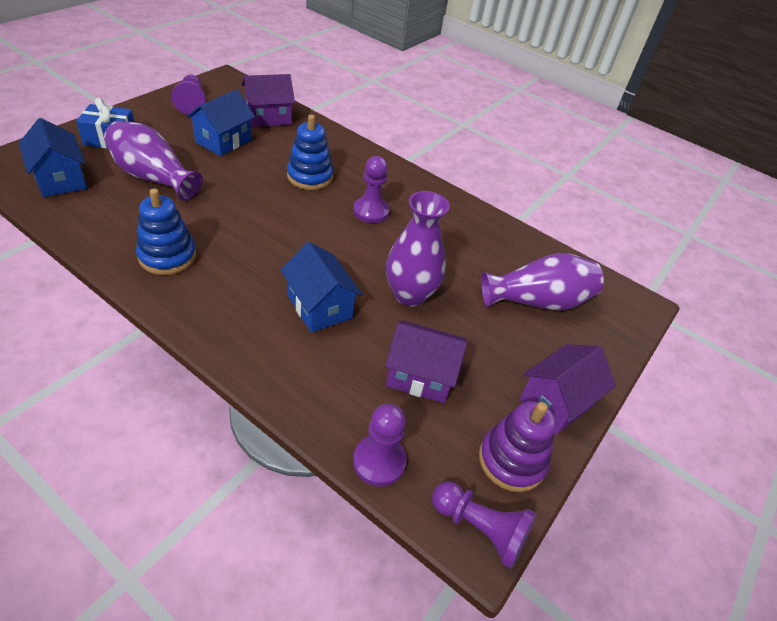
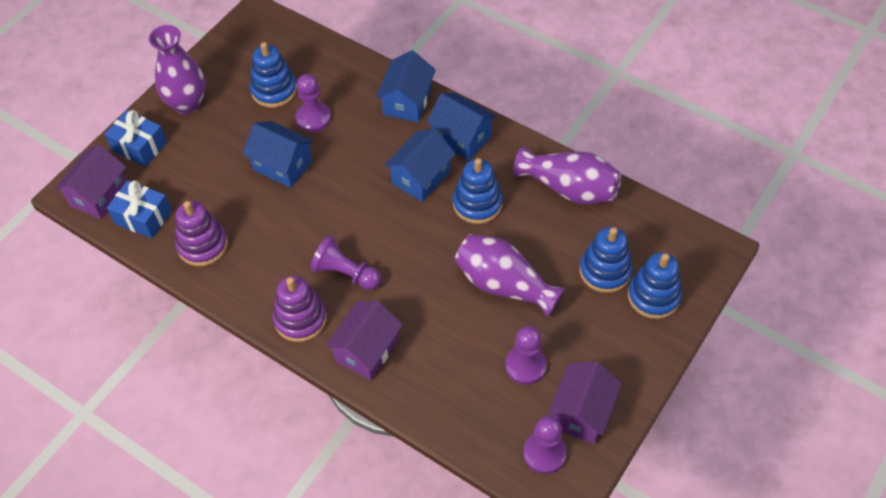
blue gift: [76,98,134,148] = 1 -> [105,110,167,167] [107,180,172,239] = 2
blue house: [19,118,87,197] [187,89,255,156] [280,242,362,333] = 3 -> [243,121,314,188] [376,50,436,122] [384,128,456,202] [427,93,497,160] = 4
blue stacking toy: [136,188,196,275] [287,115,333,190] = 2 -> [250,42,297,108] [453,158,503,224] [579,227,633,293] [628,252,682,319] = 4
purple stacking toy: [479,401,556,492] = 1 -> [175,201,228,266] [273,276,327,342] = 2

